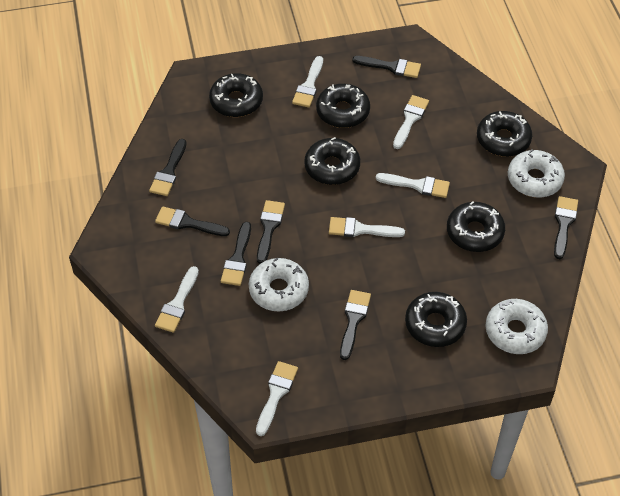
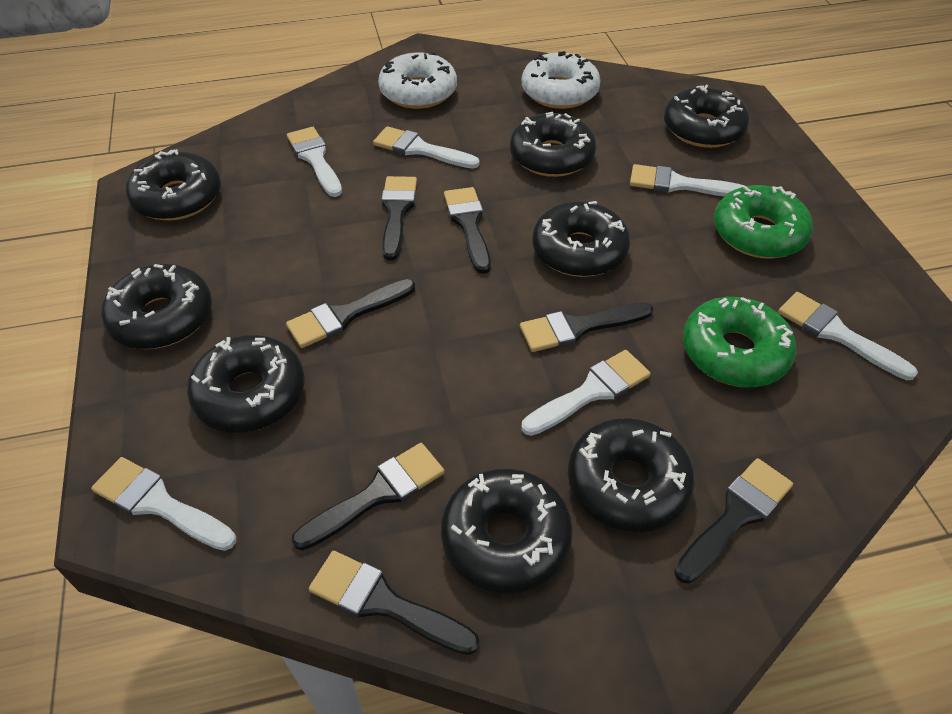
black donut: [209,73,263,117] [305,137,360,185] [316,84,370,128] [405,292,467,347] [447,201,505,252] [477,111,532,157] = 6 -> [101,264,212,349] [126,149,221,221] [187,335,305,433] [441,468,573,594] [510,112,596,177] [532,201,630,277] [568,418,695,532] [664,85,750,148] = 8
green donut: none = 0 -> [683,297,796,387] [714,185,813,259] = 2
white donut: [249,258,309,311] [485,299,548,354] [508,149,565,198] = 3 -> [378,52,457,109] [522,51,601,109] = 2

